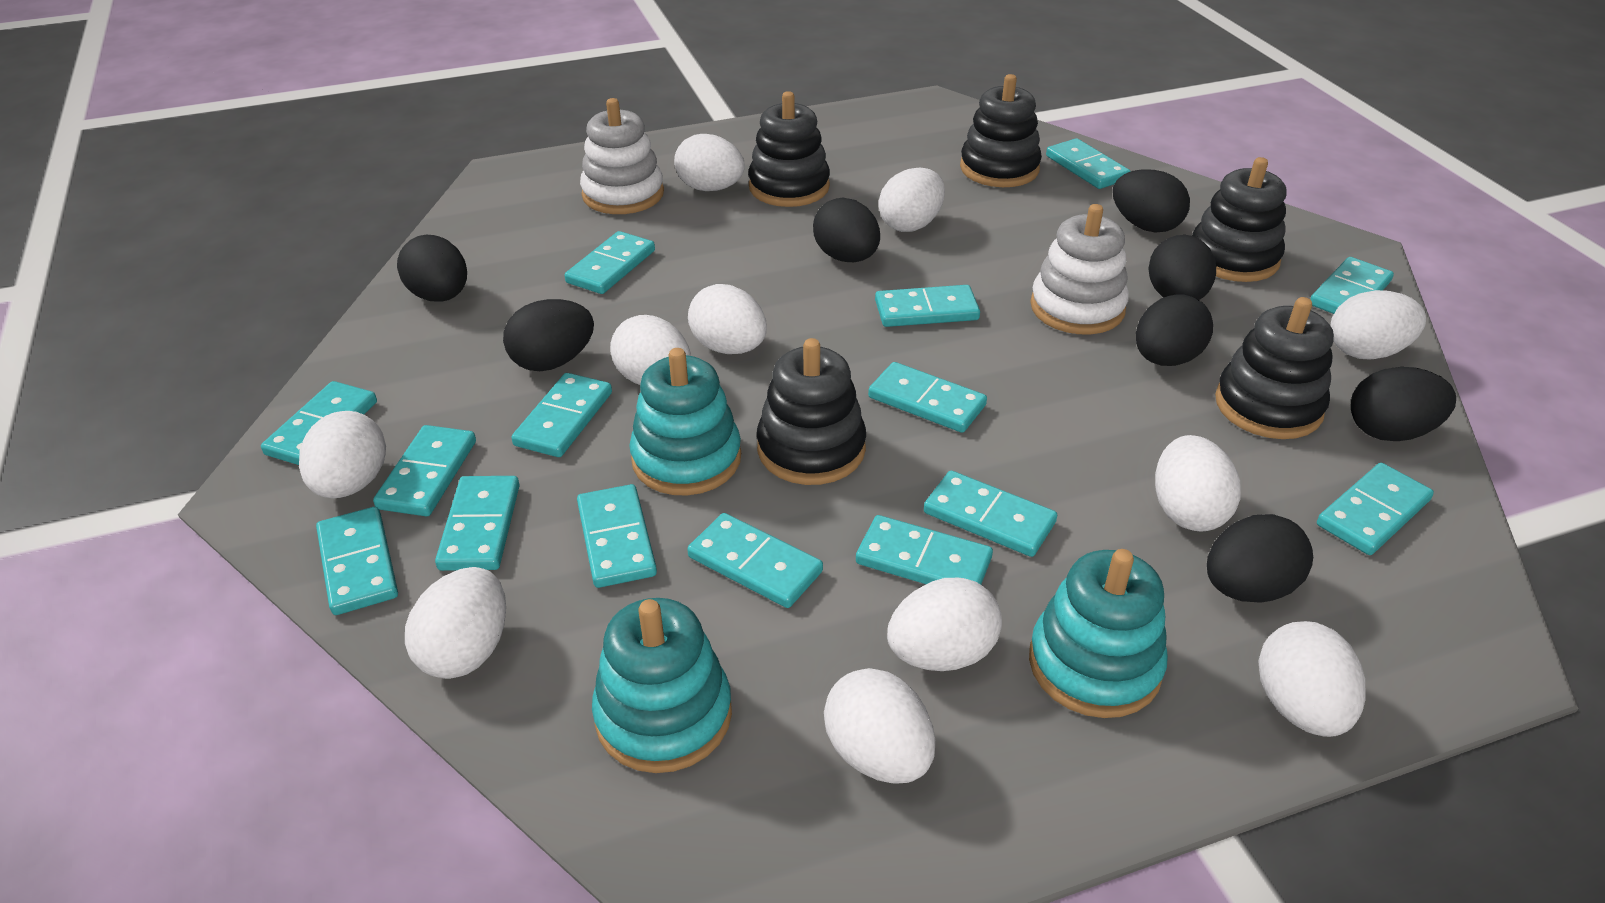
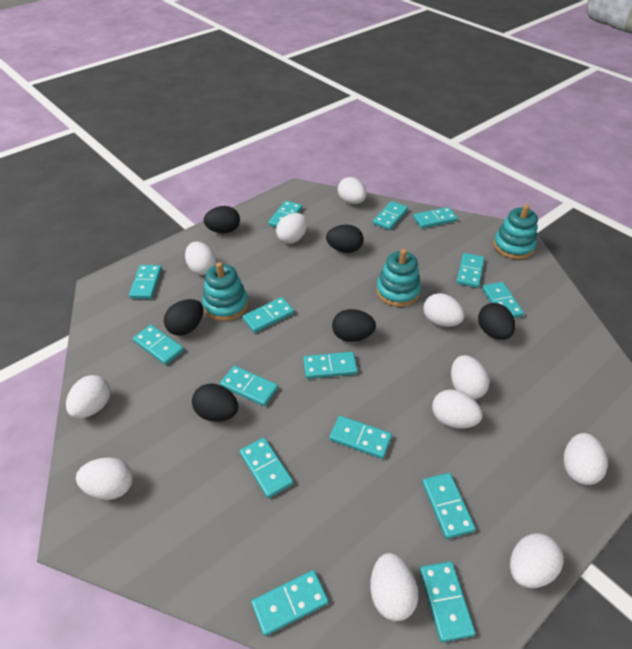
black egg: [397,234,467,302] [503,299,594,371] [813,198,880,262] [1113,169,1190,232] [1136,294,1213,366] [1148,235,1216,300] [1207,514,1313,603] [1351,367,1456,441] = 8 -> [164,299,203,336] [192,384,238,422] [204,206,240,233] [326,225,363,253] [332,309,376,342] [478,303,515,340] = 6
black stacking toy: [748,91,830,207] [757,338,866,485] [960,74,1042,187] [1192,157,1287,282] [1215,297,1334,439] = 5 -> none = 0
white stacking toy: [580,98,664,214] [1030,204,1129,334] = 2 -> none = 0

